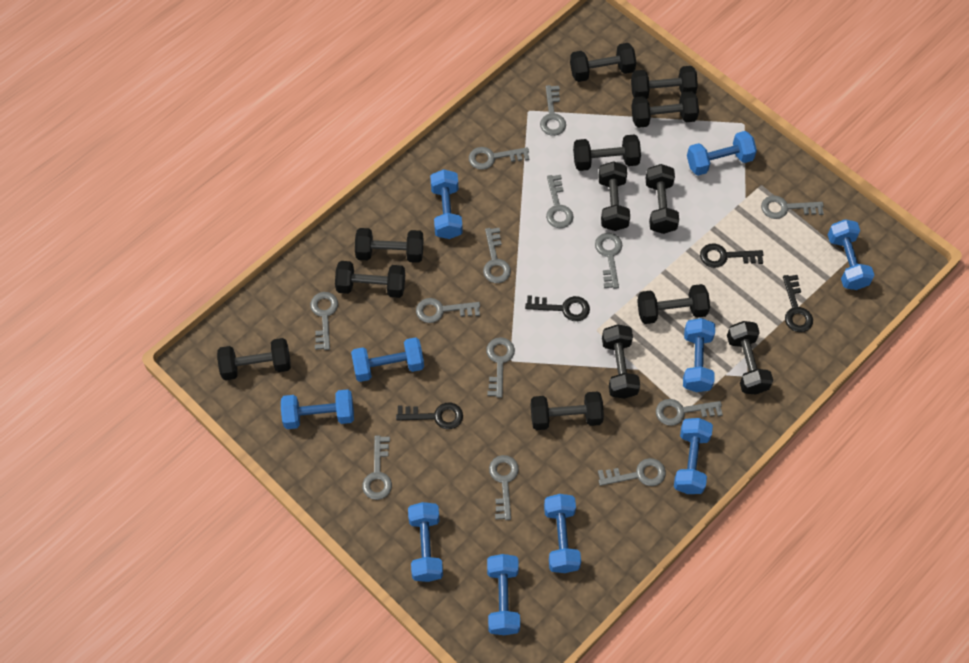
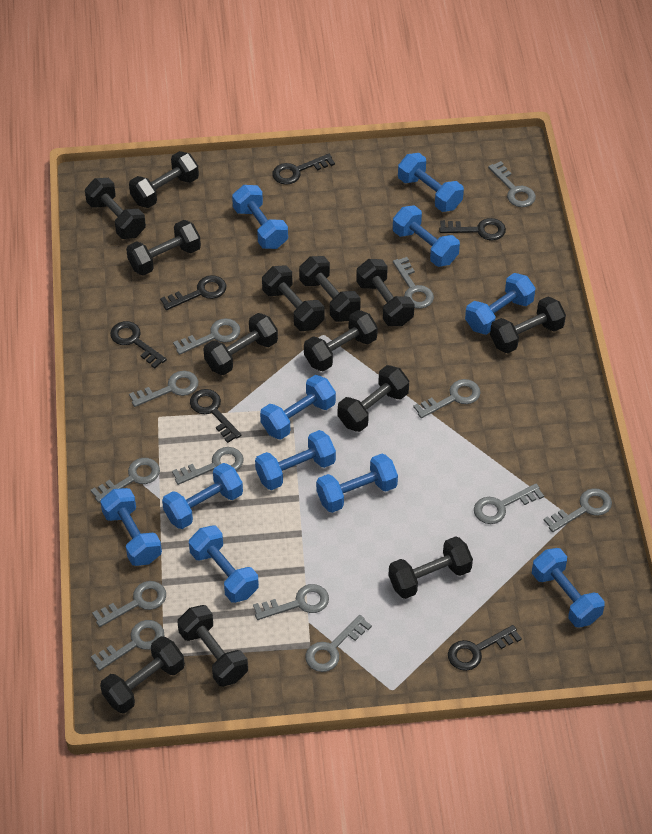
black key: [396,403,463,429] [525,295,590,321] [700,243,764,268] [783,275,813,332] = 4 -> [110,321,167,369] [160,275,226,310] [190,389,241,443] [272,154,335,185] [439,218,506,240] [448,625,522,671] = 6
blue dumbbell: [281,389,354,429] [351,337,424,382] [408,502,443,582] [430,169,463,239] [487,554,520,635] [544,494,581,573] [674,418,713,494] [683,318,715,392] [687,131,757,176] [827,219,875,290] = 10 -> [100,488,162,566] [162,463,243,529] [189,525,259,603] [232,185,288,249] [255,430,336,490] [260,375,336,440] [316,454,398,513] [393,205,460,267] [398,153,464,212] [465,273,536,335] [532,548,605,628] = 11

